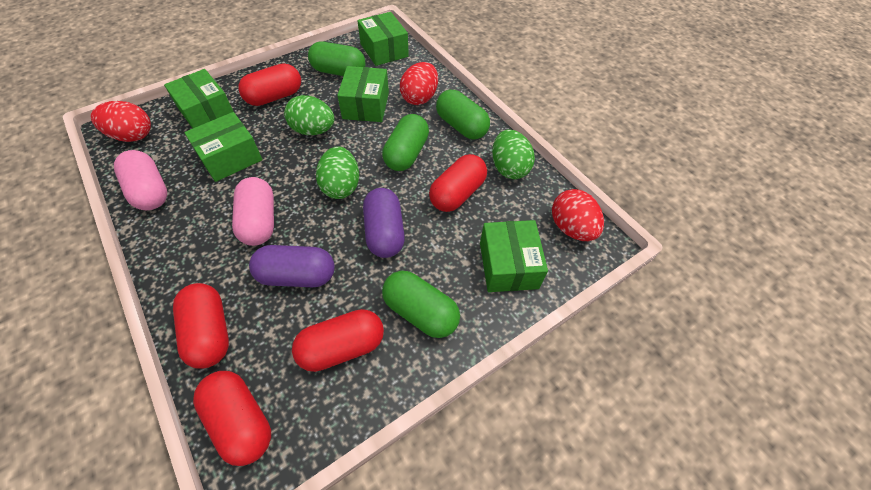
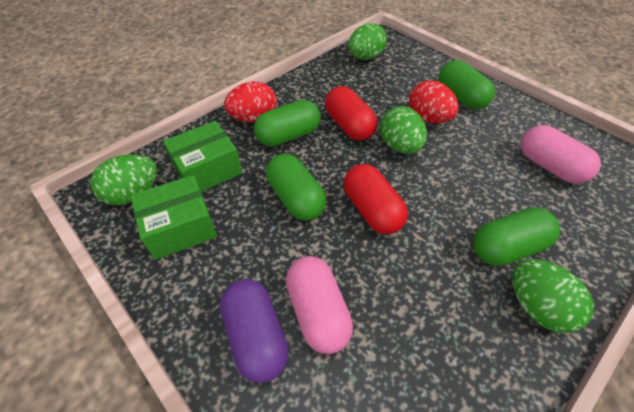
green box: [164,69,234,129] [184,112,263,182] [337,66,389,122] [357,12,409,66] [480,220,548,292] = 5 -> [131,175,217,260] [163,121,242,192] = 2
green egg: [284,95,334,135] [316,146,359,199] [492,129,535,179] = 3 -> [90,154,157,205] [348,23,387,60] [380,106,427,154] [512,259,593,333] = 4
purple capsule: [249,245,335,287] [363,188,405,258] = 2 -> [220,279,289,383] = 1
red capsule: [173,283,229,369] [193,371,271,466] [238,63,301,106] [292,309,384,372] [429,154,487,212] = 5 -> [325,86,377,141] [344,164,408,234] = 2
red egg: [91,101,151,142] [400,62,438,105] [552,189,604,241] = 3 -> [224,81,277,122] [409,80,459,123] = 2

